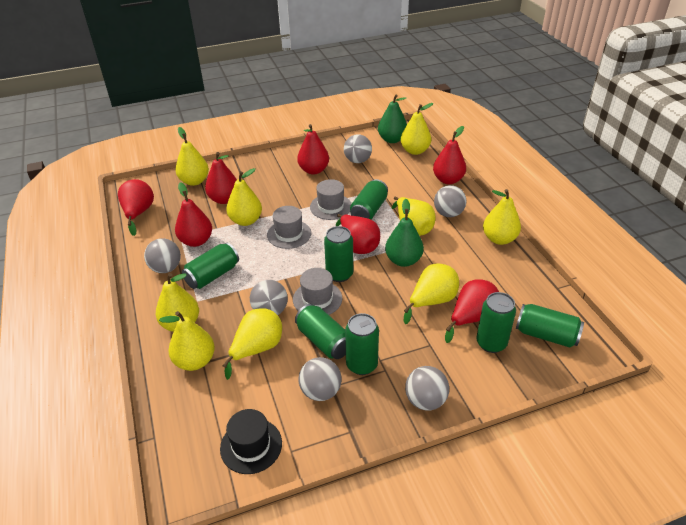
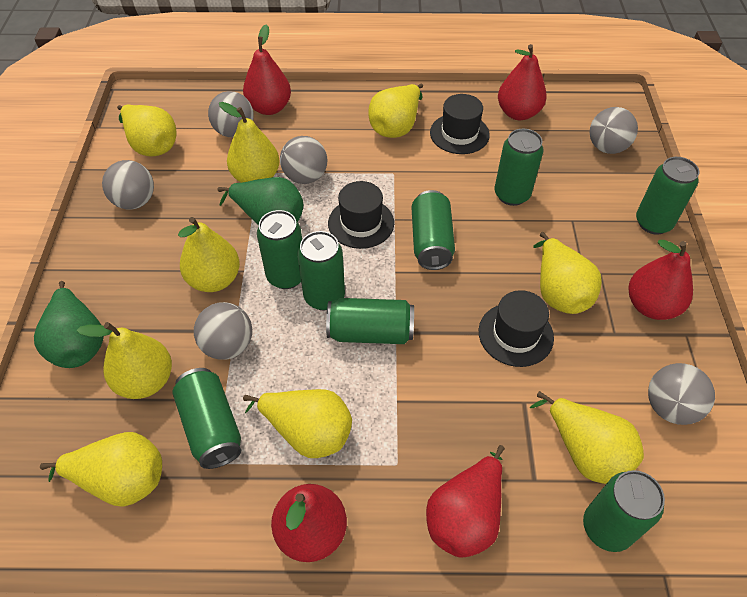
black hat: [220,409,282,474] = 1 -> [328,181,394,249] [430,94,490,154] [479,290,554,367] = 3
green can: [182,243,239,289] [295,304,346,359] [324,226,353,282] [345,313,379,375] [350,179,388,220] [476,292,516,353] [516,304,584,347] = 7 -> [172,368,241,469] [257,210,302,289] [297,231,345,310] [326,298,414,344] [412,190,455,270] [494,129,543,206] [583,470,665,552] [636,157,699,234] = 8
grey hat: [267,206,311,249] [293,268,342,315] [310,179,351,220] = 3 -> none = 0
red pear: [118,179,154,236] [175,182,212,247] [205,152,237,204] [297,124,329,174] [336,214,380,254] [433,126,466,184] [445,279,499,343] = 7 -> [243,24,291,115] [271,484,347,562] [426,445,505,558] [498,44,547,120] [628,240,693,320] = 5

